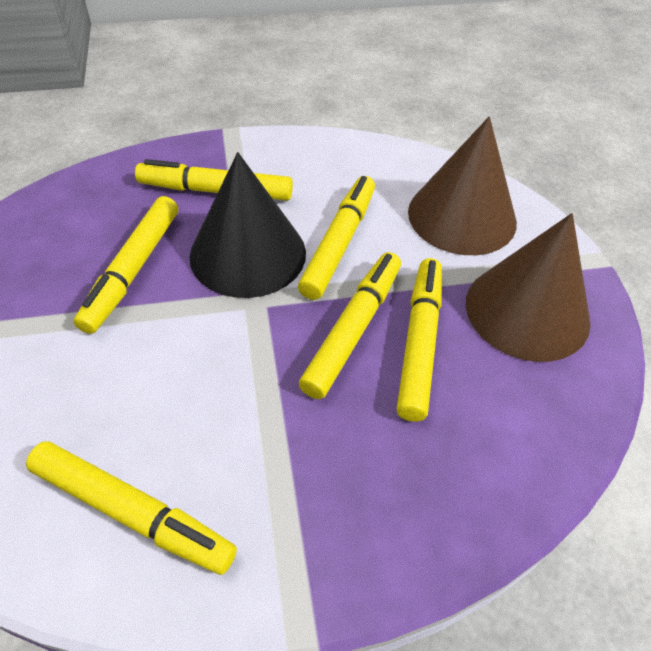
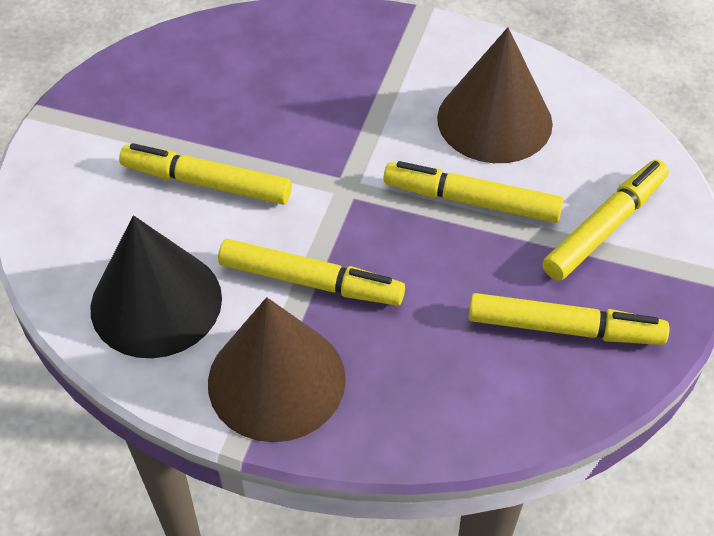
yellow marker: [26,441,237,575] [74,196,178,334] [135,159,293,201] [298,176,375,300] [299,252,401,399] [397,258,442,422] = 6 -> [119,143,292,205] [218,239,405,306] [383,161,564,223] [468,293,669,345] [542,160,669,281] = 5

